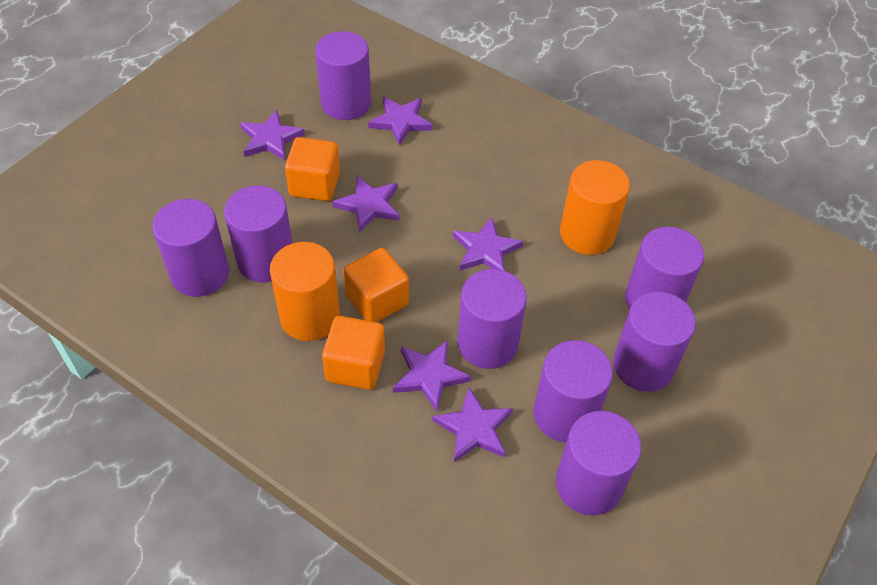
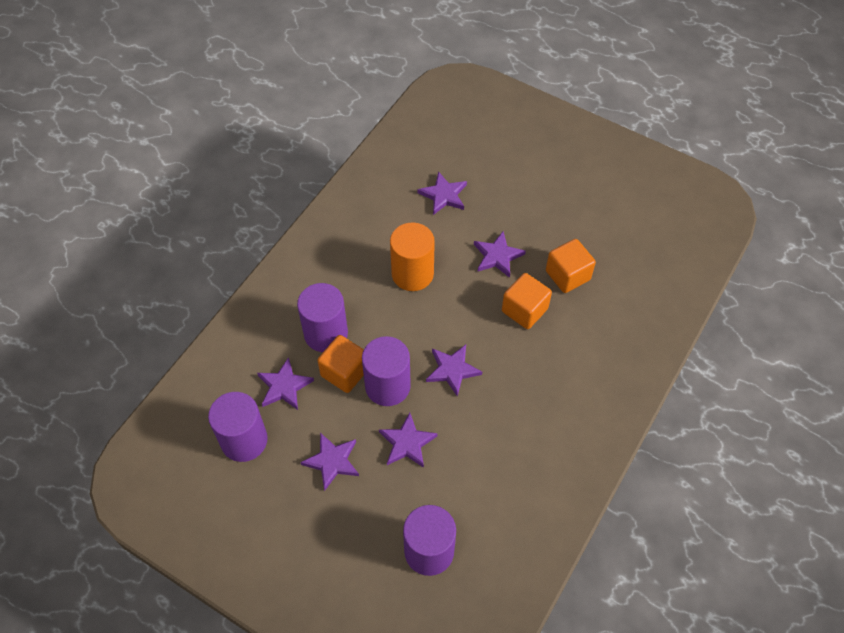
orange cylinder: [270,242,340,341] [560,160,630,255] = 2 -> [390,223,435,291] = 1
purple cylinder: [152,199,229,297] [224,185,292,282] [315,31,371,120] [458,269,527,369] [534,340,613,442] [556,411,641,516] [613,291,696,392] [625,227,704,309] = 8 -> [208,392,268,462] [297,283,348,352] [362,336,411,406] [403,505,456,576] = 4

